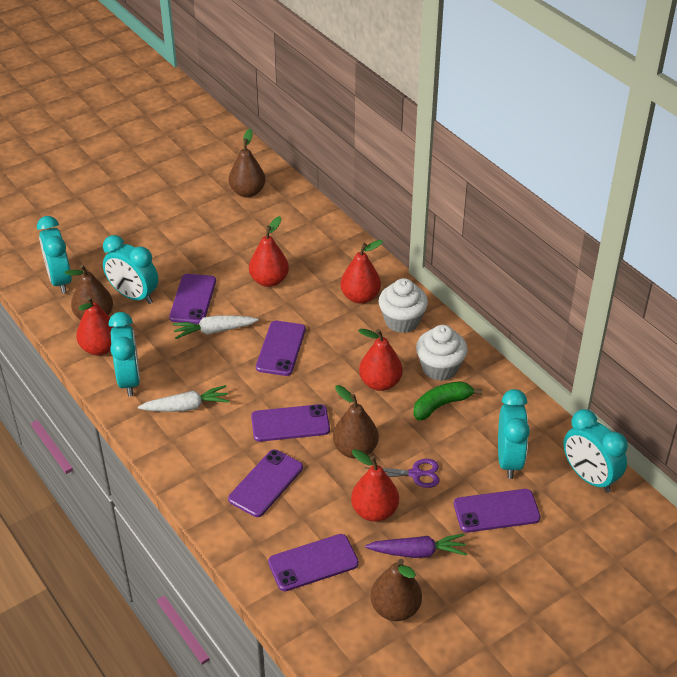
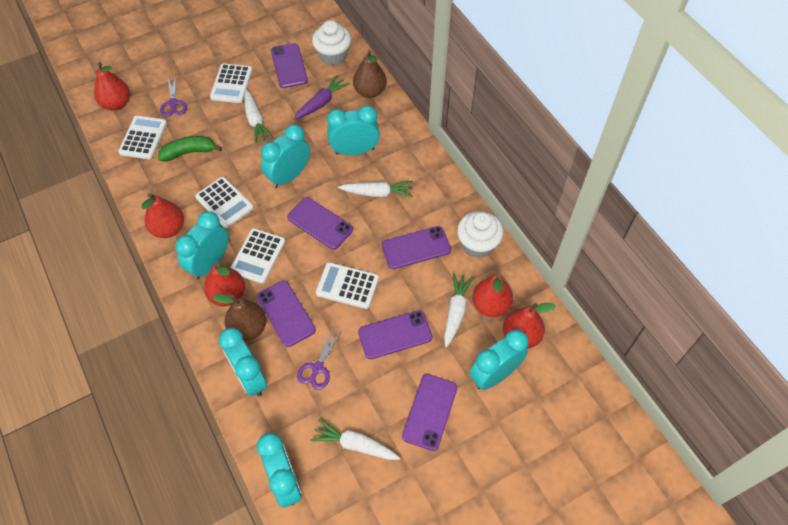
brown pear: [65,265,113,320] [229,129,265,197] [333,385,379,459] [370,559,422,621] = 4 -> [212,294,266,341] [353,50,387,98] = 2
purple scissors: [364,459,440,488] = 1 -> [160,75,187,117] [297,328,341,390] = 2
turquoise clock: [37,216,72,294] [103,235,158,304] [109,312,140,396] [498,389,530,479] [563,409,628,493] = 5 -> [175,211,228,279] [219,328,267,397] [257,433,302,508] [261,124,310,188] [327,105,380,155] [470,329,528,390] = 6
white calculator: none = 0 -> [118,115,167,159] [195,177,254,228] [210,63,253,103] [230,228,285,284] [316,262,379,309] = 5
white carrot: [138,385,230,412] [173,315,258,339] = 2 -> [245,89,274,143] [311,419,400,460] [338,181,413,197] [444,273,474,347] = 4

